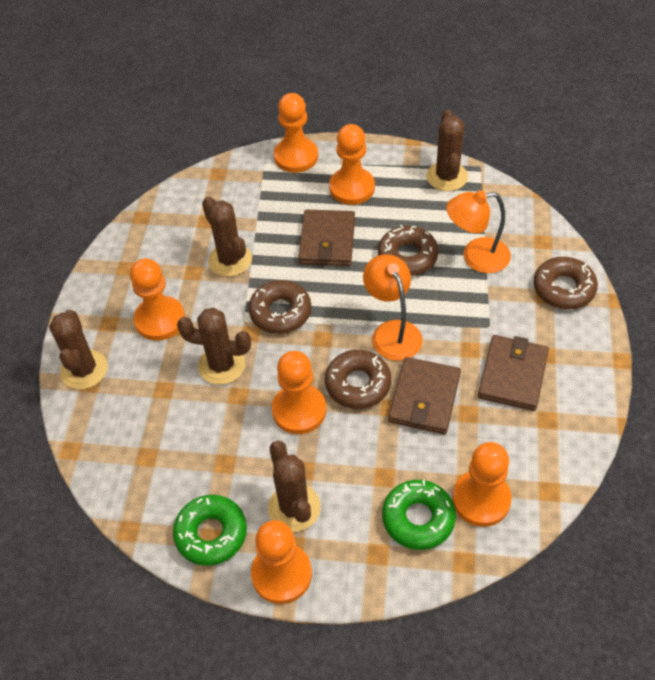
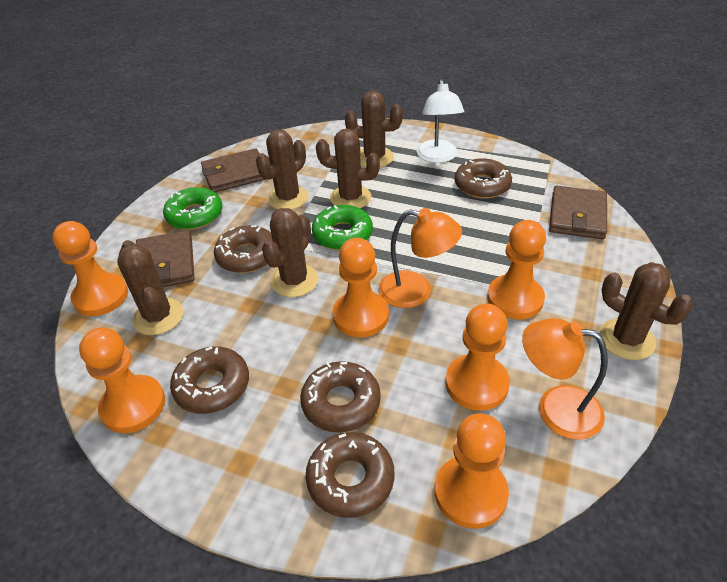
brown cactus: [49,310,108,389] [177,308,251,385] [202,196,252,277] [268,440,321,532] [427,110,468,191] = 5 -> [117,240,183,335] [256,129,309,210] [262,208,319,297] [316,129,380,208] [345,91,403,168] [599,262,693,360] = 6
brown donut: [248,280,311,334] [325,350,391,409] [378,225,439,276] [534,257,598,309] = 4 -> [170,346,249,414] [214,225,273,273] [300,361,381,433] [306,432,395,518] [455,158,512,199] = 5
white lamp: none = 0 -> [417,79,464,163] = 1

